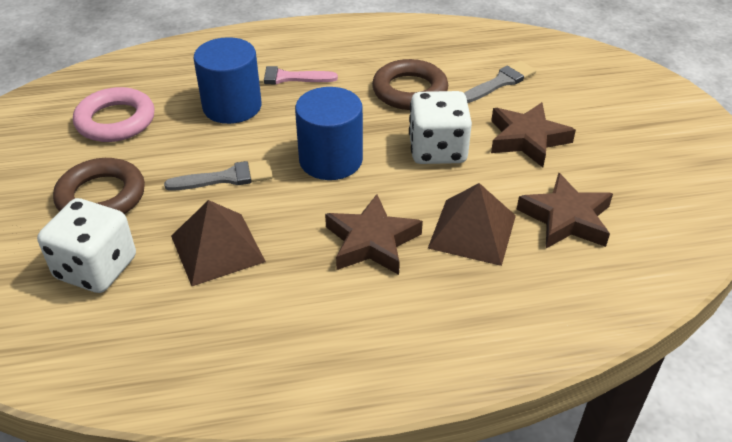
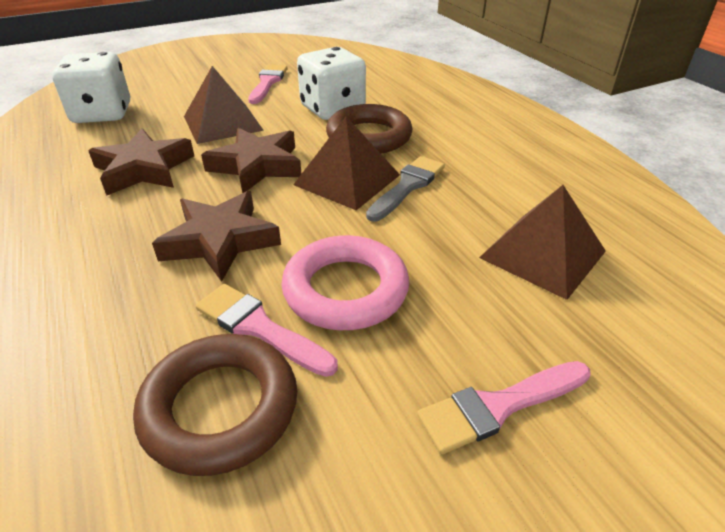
blue cylinder: [194,37,262,124] [295,87,363,180] = 2 -> none = 0
brown pyramid: [171,200,266,286] [428,183,516,266] = 2 -> [184,66,264,144] [293,116,400,210] [479,185,606,300] = 3
grey brush: [164,160,273,191] [464,61,536,103] = 2 -> [366,156,445,222] = 1
pink brush: [258,66,338,84] = 1 -> [196,284,338,377] [248,64,288,104] [417,361,591,454] = 3

